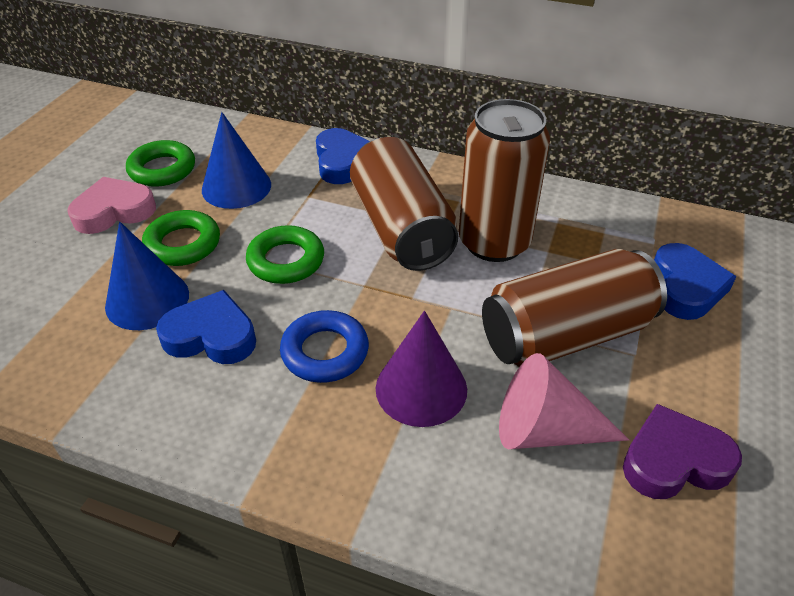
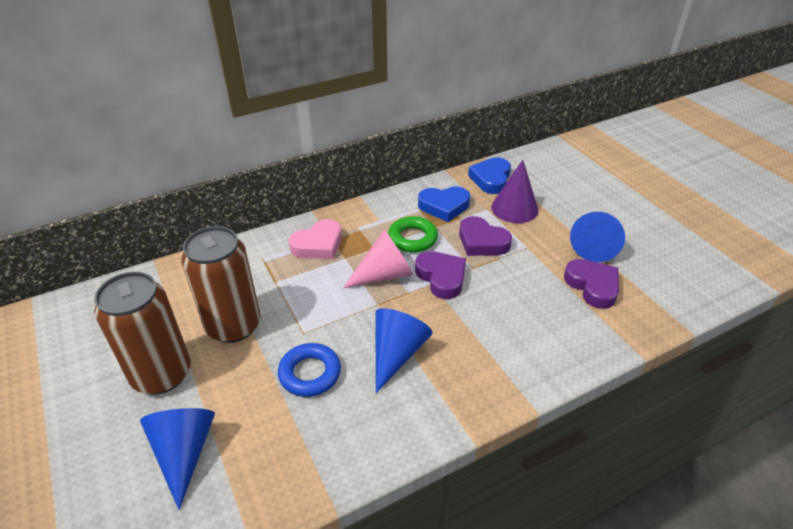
blue cone: [105,222,189,330] [202,112,271,209] = 2 -> [140,408,215,510] [376,308,433,393] [570,212,625,262] = 3
blue heart: [156,290,256,364] [316,128,369,184] [654,243,736,320] = 3 -> [418,186,470,222] [468,157,511,194] = 2
brown can: [350,137,458,271] [459,99,550,262] [482,249,667,367] = 3 -> [94,272,191,394] [181,226,261,343] = 2
green ring: [126,140,195,187] [142,210,220,266] [246,225,324,284] = 3 -> [388,216,438,252] = 1
purple heart: [623,404,742,499] = 1 -> [415,251,466,299] [459,216,512,256] [564,259,619,309] = 3

